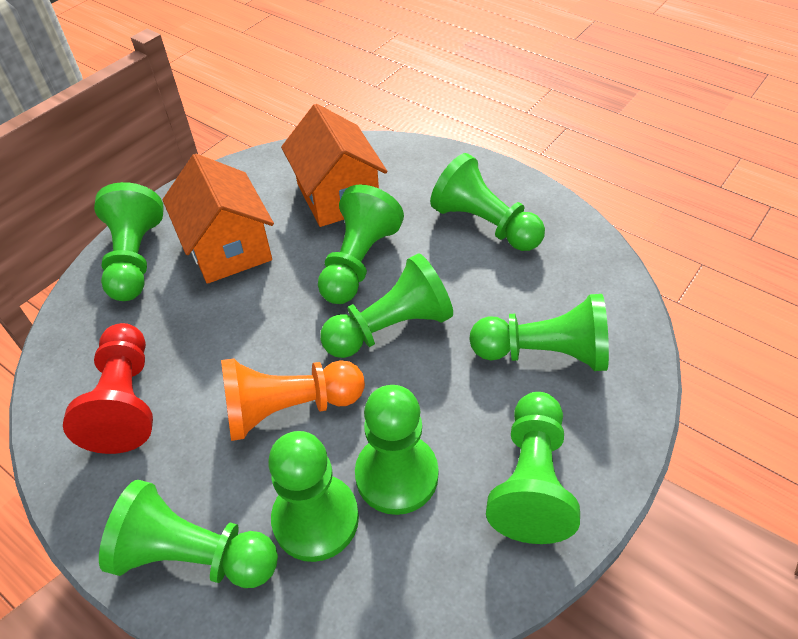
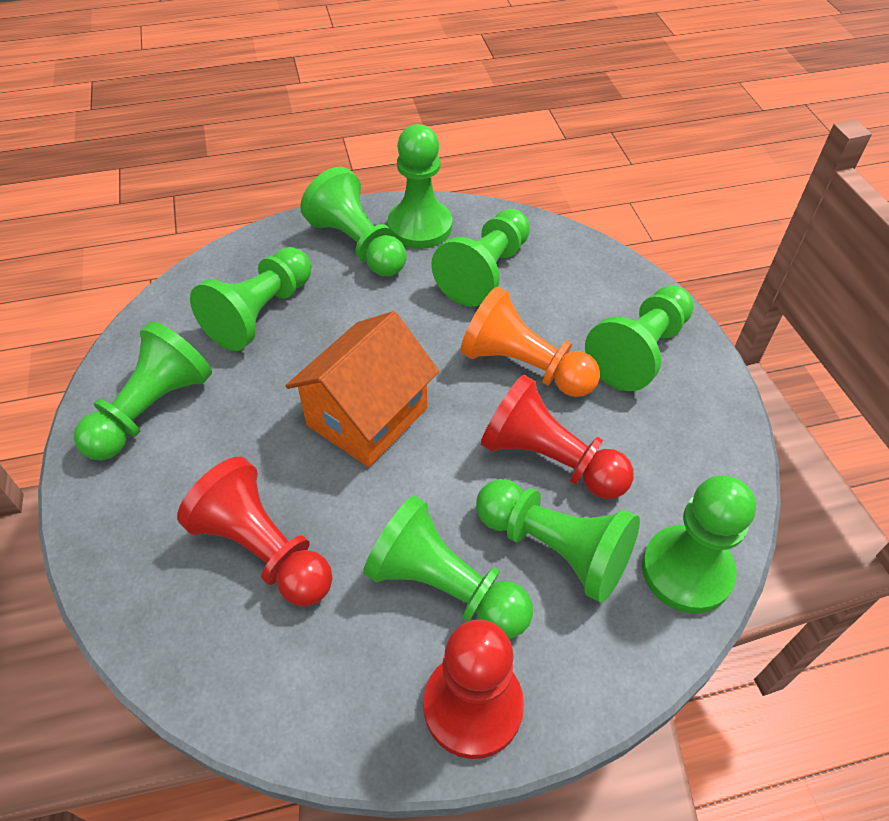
orange house: [163,154,274,284] [281,104,387,227] = 2 -> [285,311,439,467] = 1
red pawn: [63,323,153,454] = 1 -> [177,457,332,606] [423,619,524,759] [481,374,634,499] = 3

